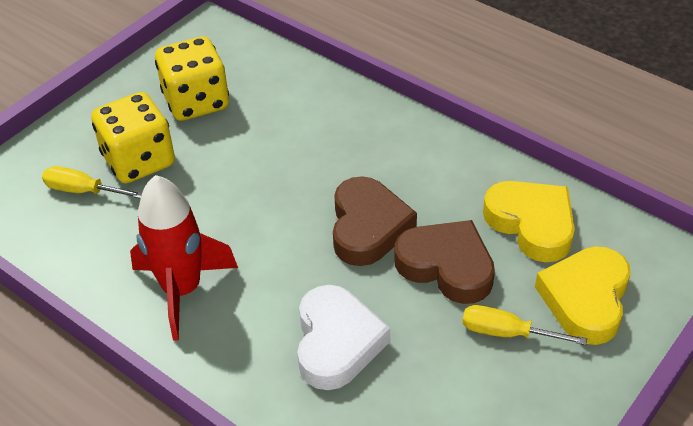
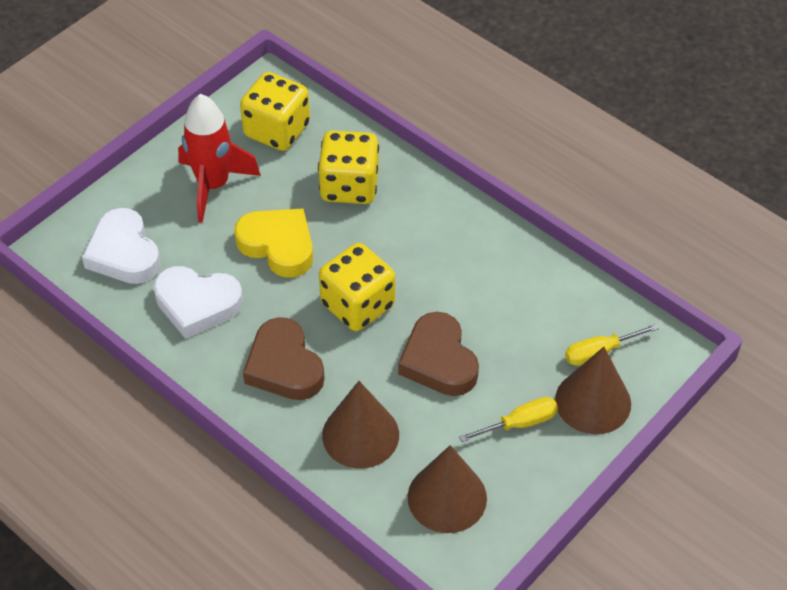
brown cone: none = 0 -> [322,381,399,469] [408,445,487,533] [555,347,631,434] = 3
white heart: [297,285,390,390] = 1 -> [82,208,161,284] [153,266,243,339] = 2
yellow dice: [91,92,175,183] [155,36,229,121] = 2 -> [240,72,310,151] [318,131,379,204] [319,243,395,331] = 3
yellow heart: [483,181,575,262] [535,246,631,345] = 2 -> [234,208,313,277] = 1

